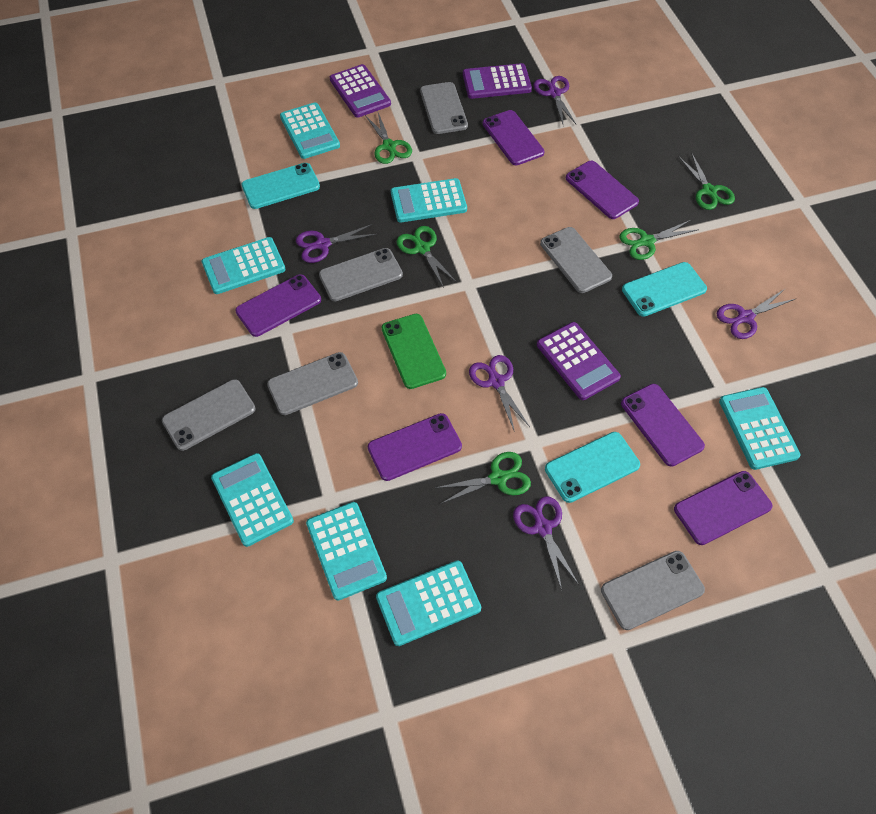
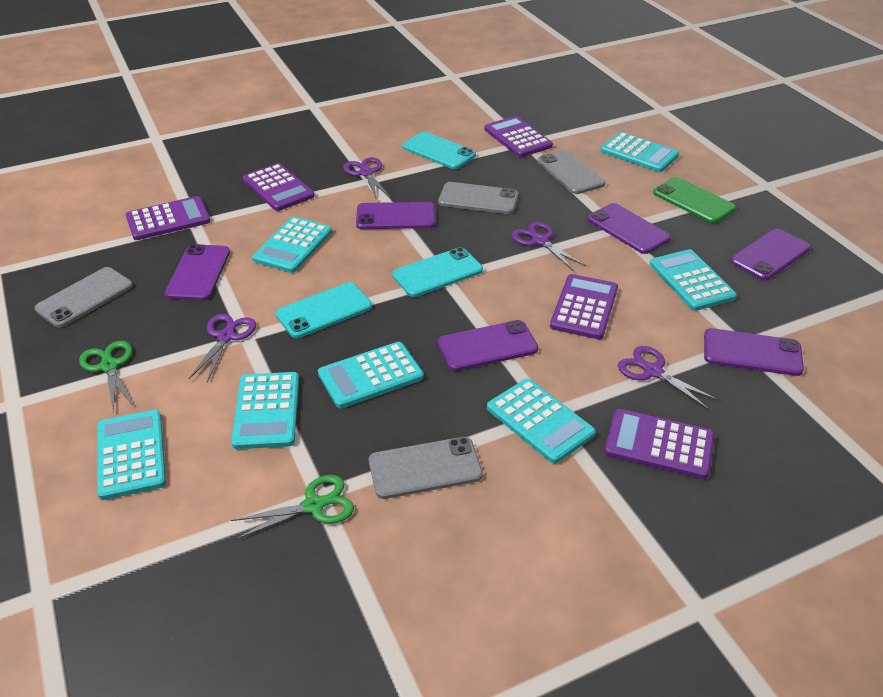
green scissors: [365,113,412,164] [397,226,456,288] [435,452,531,504] [619,220,699,260] [679,152,735,210] = 5 -> [79,341,134,411] [231,475,354,539] = 2
grey phone: [162,379,256,451] [267,352,358,415] [319,248,403,301] [420,82,468,134] [540,227,612,293] [601,551,705,630] = 6 -> [35,267,133,328] [369,437,483,499] [438,182,518,214] [538,150,605,194] = 4
purple calculator: [330,64,391,118] [463,63,532,99] [537,322,621,400] = 3 -> [126,196,211,240] [243,163,315,211] [484,116,553,157] [550,274,618,339] [604,409,715,479] = 5
purple scissors: [296,224,377,263] [469,355,530,432] [513,496,579,590] [533,76,576,124] [717,289,795,339] = 5 -> [189,314,256,382] [343,157,391,200] [512,222,586,271] [618,346,719,410] = 4

